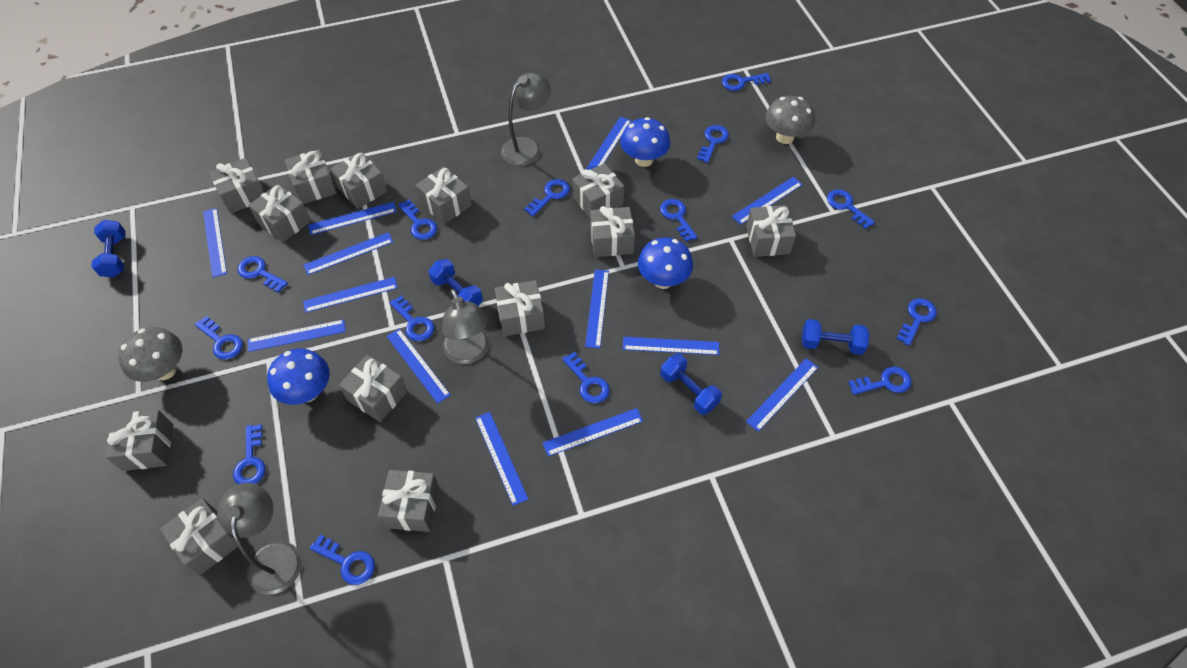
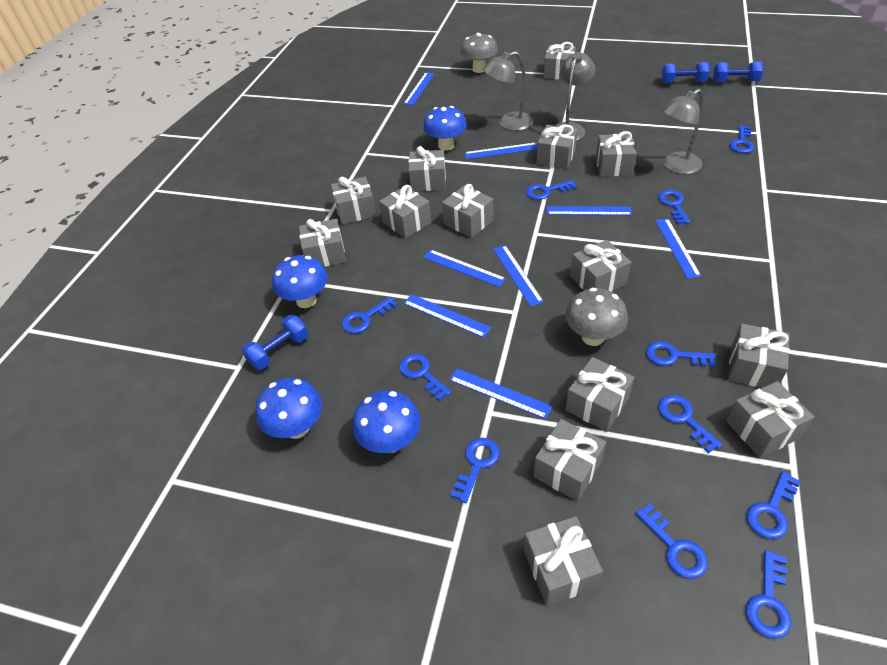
blue dumbbell: [91,220,126,278] [428,259,483,306] [660,354,722,415] [802,319,869,355] = 4 -> [242,315,308,370] [661,62,710,83] [713,62,763,82] = 3
blue key: [195,316,243,359] [233,425,265,484] [237,256,288,292] [310,535,375,585] [389,295,434,341] [398,199,437,240] [524,179,570,217] [562,352,609,404] [660,199,698,242] [697,125,729,163] [722,73,771,91] [827,189,875,229] [848,367,911,395] [896,298,937,346] = 14 -> [342,297,398,334] [399,354,452,401] [450,438,500,503] [526,180,577,200] [635,503,708,579] [646,341,716,367] [658,190,691,224] [658,395,722,453] [730,125,754,153] [746,471,801,539] [746,550,791,639] = 11
blue mushroom: [267,349,330,405] [620,117,670,167] [638,237,693,289] = 3 -> [255,378,322,439] [272,255,328,308] [352,390,421,453] [423,106,467,151] = 4
blue ruler: [203,208,227,278] [248,320,346,352] [303,232,393,275] [303,277,398,313] [308,202,397,235] [387,329,450,404] [475,412,528,506] [542,408,643,456] [585,270,609,348] [586,117,631,170] [623,337,719,355] [731,177,803,225] [746,358,818,432] = 13 -> [403,294,491,338] [404,72,435,105] [423,250,506,287] [449,368,553,419] [464,142,537,159] [493,245,544,307] [547,206,632,215] [655,218,701,279] = 8
grey gift: [106,410,173,471] [160,498,238,575] [209,158,264,214] [248,184,311,243] [285,149,336,204] [330,152,387,209] [339,355,408,422] [378,470,439,532] [416,166,472,225] [495,280,545,337] [572,163,624,218] [590,206,635,257] [746,205,796,257] = 13 -> [299,219,346,267] [331,177,376,225] [379,185,431,239] [408,146,446,192] [442,184,494,238] [524,516,603,606] [534,419,606,501] [536,124,578,169] [544,42,576,80] [566,357,634,432] [570,240,631,292] [596,131,637,176] [726,381,814,458] [728,323,790,388] = 14

